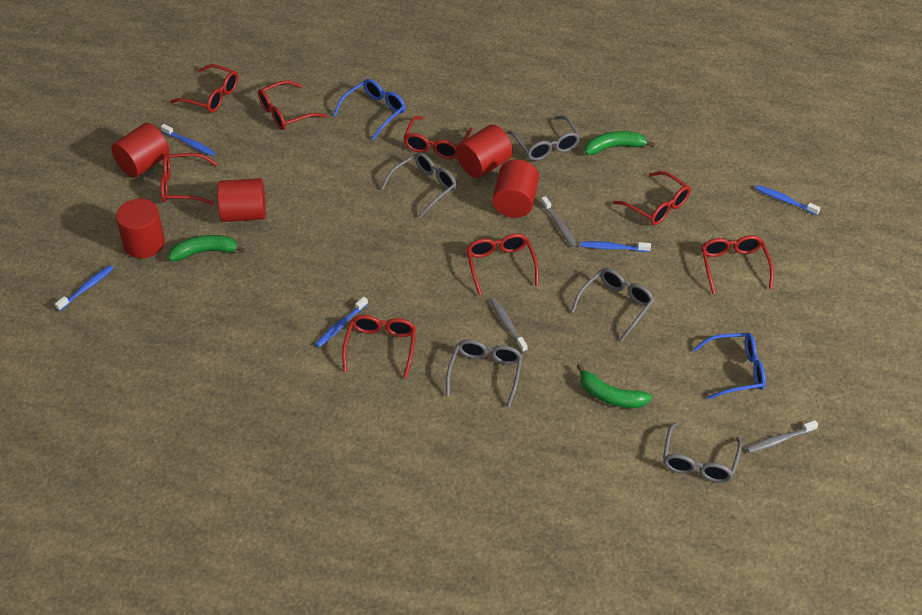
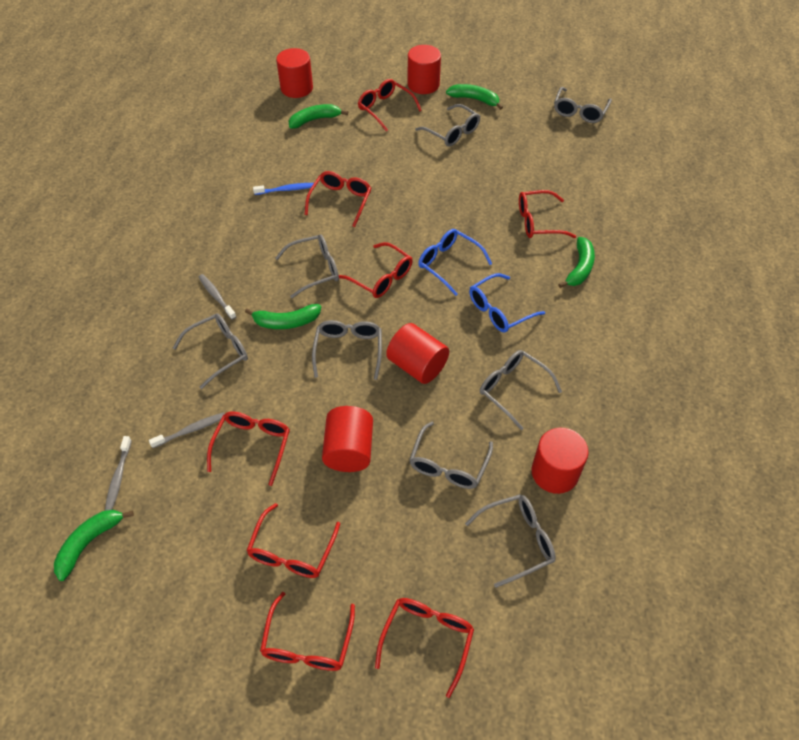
blue toothbrush: [55,265,114,311] [161,124,215,156] [315,297,368,347] [580,241,651,252] [755,185,821,215] = 5 -> [253,183,314,195] = 1
green banana: [168,235,246,261] [577,364,652,408] [585,131,655,155] = 3 -> [54,510,134,581] [245,304,321,329] [289,104,348,129] [446,84,503,110] [558,237,595,288] = 5
grey glasses: [381,152,457,218] [446,339,523,407] [508,116,580,161] [571,268,654,341] [663,422,742,483] = 5 -> [173,313,248,389] [275,234,339,298] [312,320,382,380] [409,421,493,489] [415,104,480,147] [465,494,556,588] [480,350,562,430] [554,87,612,123] = 8

